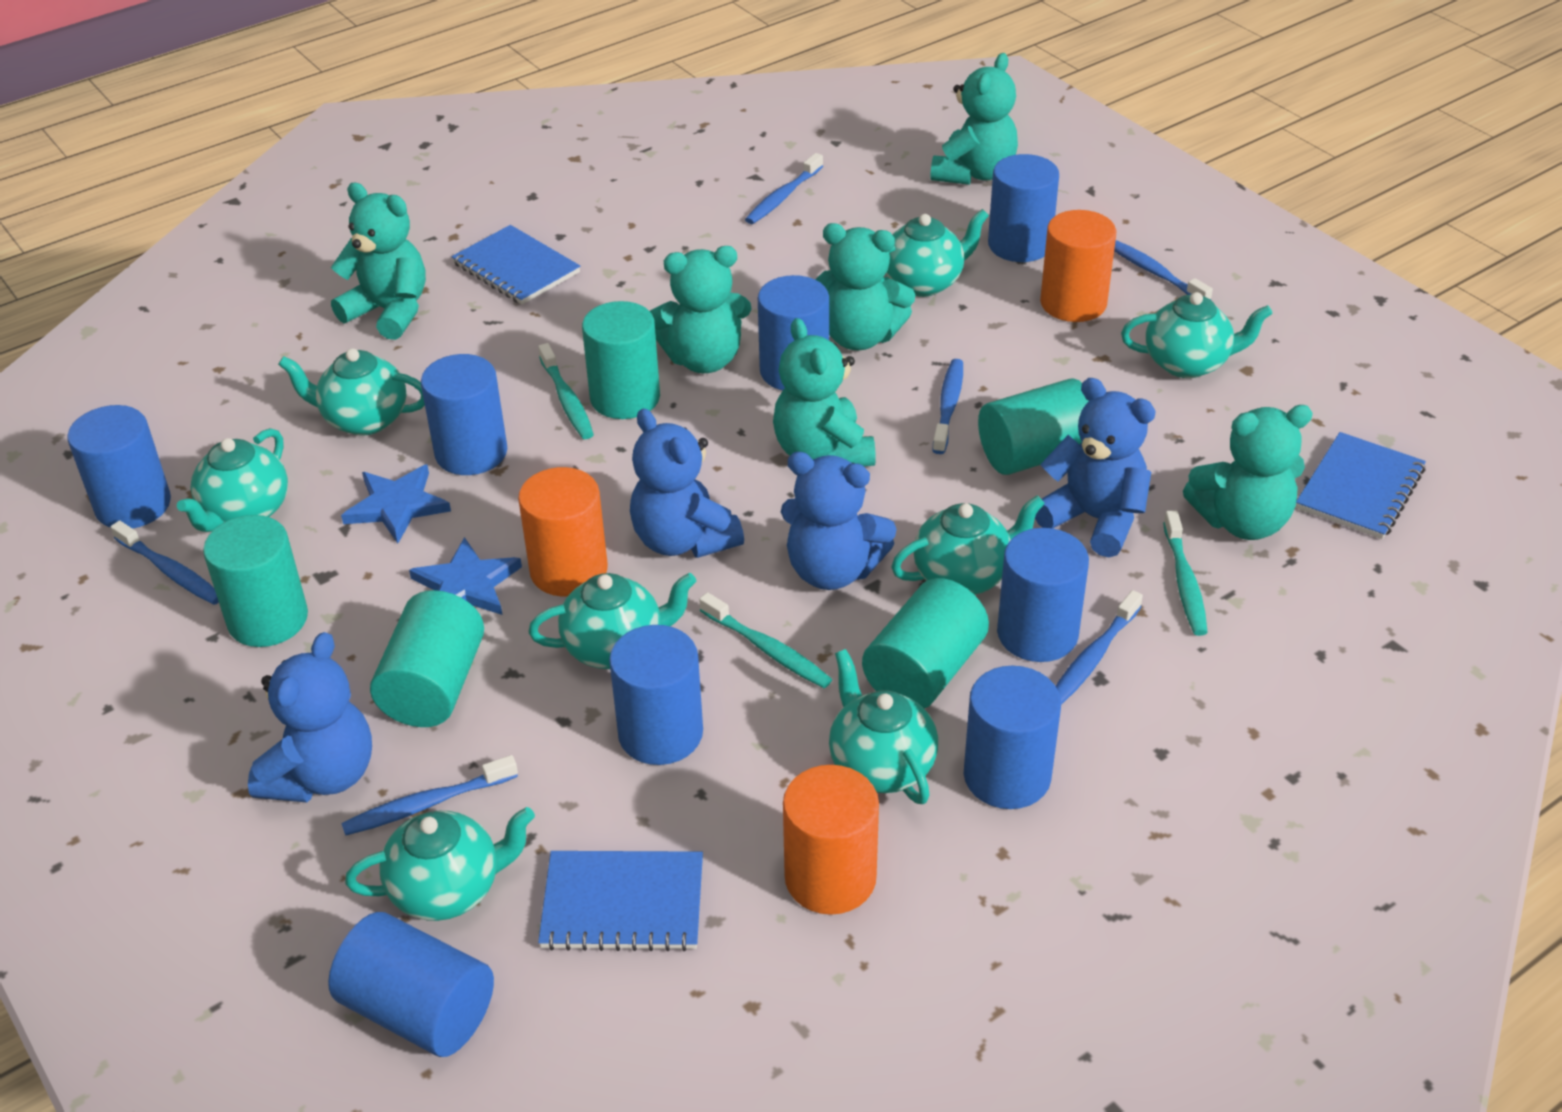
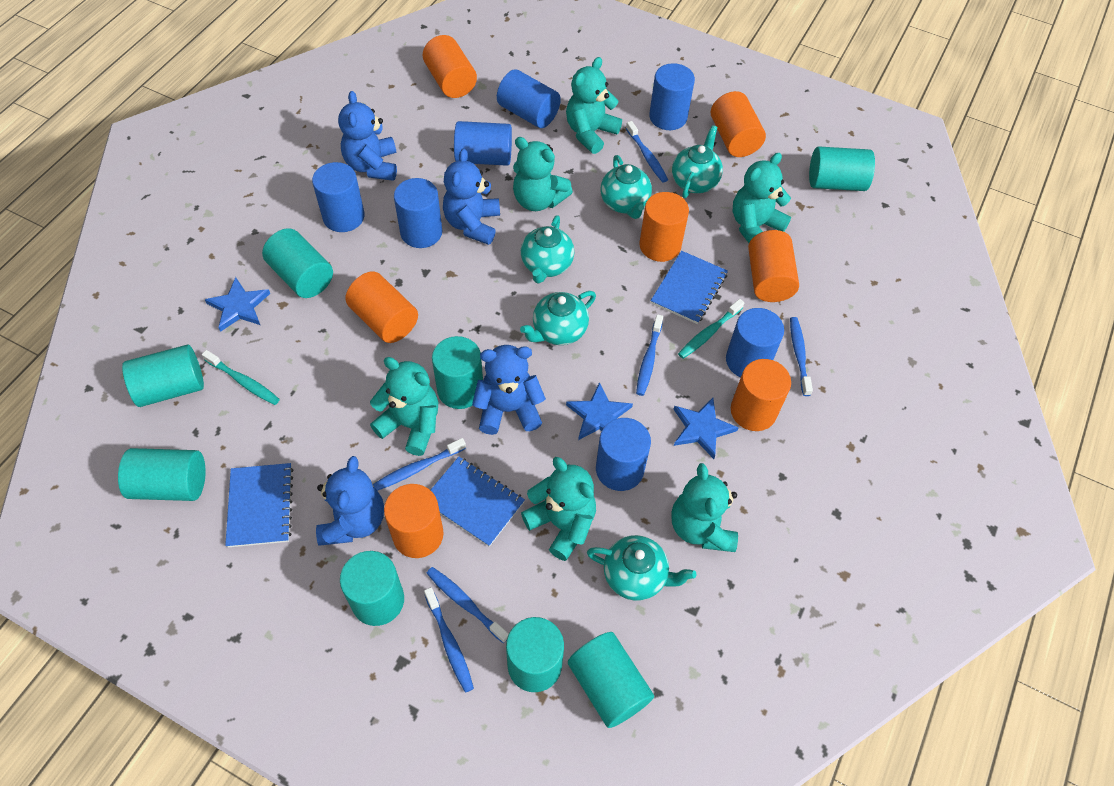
blue cylinder: [67,405,171,529] [328,912,494,1057] [421,354,507,475] [609,625,703,765] [758,275,829,390] [964,666,1061,809] [988,154,1059,262] [997,528,1089,662] = 8 -> [312,162,365,232] [394,178,442,248] [454,121,512,166] [497,69,561,128] [596,418,651,491] [649,63,695,130] [726,308,784,377] = 7
blue star: [341,465,451,543] [409,537,522,615] = 2 -> [205,277,270,332] [566,382,633,440] [674,398,739,459] = 3
orange cylinder: [518,467,608,597] [783,765,879,915] [1040,210,1116,322] = 3 -> [345,271,418,343] [384,484,444,558] [423,35,477,98] [639,192,689,262] [711,91,766,157] [731,359,791,431] [748,230,799,302] = 7
turquoise cylinder: [203,515,308,647] [370,590,484,727] [582,301,660,419] [862,578,989,709] [978,379,1089,475] = 5 -> [118,448,206,501] [122,345,204,407] [262,228,333,298] [340,551,404,626] [432,336,483,409] [506,617,564,692] [568,632,654,728] [809,146,875,191] = 8
turquoise teapot: [177,428,288,532] [278,348,425,435] [345,807,535,921] [528,573,697,669] [829,649,938,804] [881,209,989,297] [891,495,1045,595] [1121,292,1273,378] = 8 -> [520,291,596,345] [521,215,574,284] [587,535,696,601] [600,155,652,219] [672,125,723,198] = 5
turquoise toothbrush: [538,343,594,439] [699,592,832,688] [1163,511,1208,636] = 3 -> [202,350,280,405] [678,299,744,359] = 2

